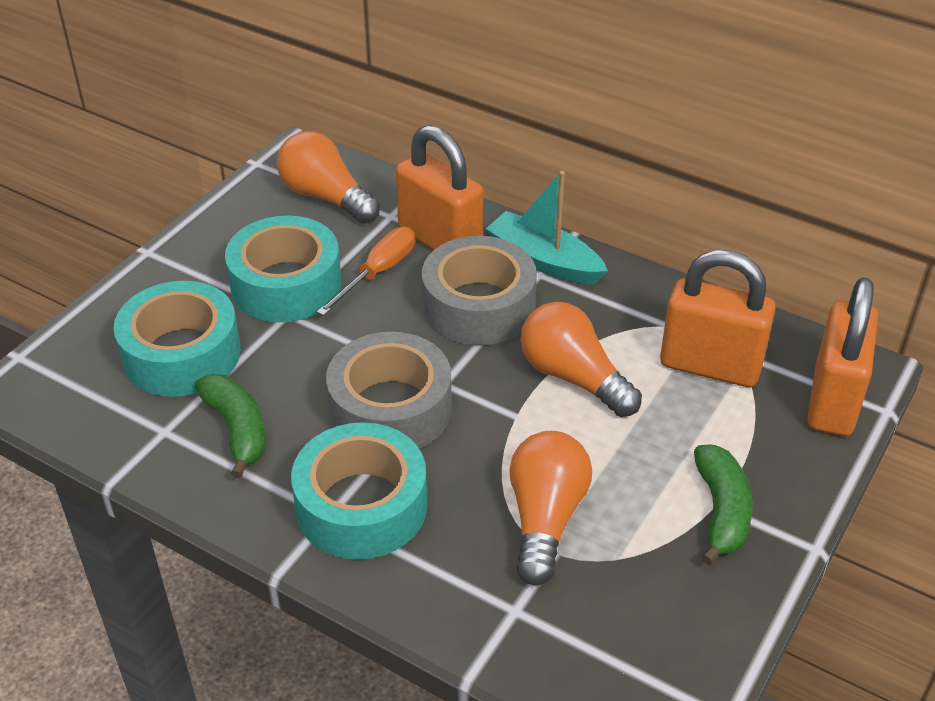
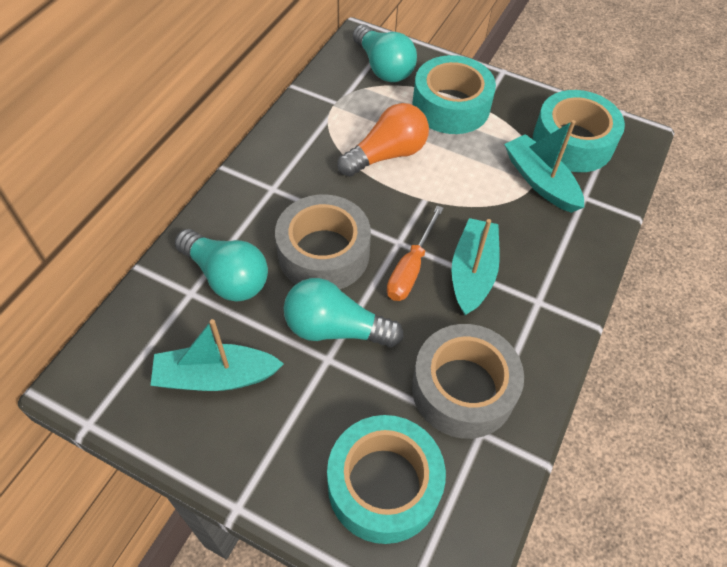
green banana: [195,374,266,478] [694,445,753,565] = 2 -> none = 0
orange light bulb: [277,131,380,224] [509,431,592,585] [520,302,642,417] = 3 -> [337,103,429,177] = 1
orange padlock: [396,125,483,250] [660,250,776,387] [807,277,878,436] = 3 -> none = 0
turquoise boat: [485,171,608,284] = 1 -> [150,319,284,391] [452,218,500,316] [504,120,584,213] = 3
turquoise light bulb: none = 0 -> [175,229,268,301] [284,278,404,348] [353,24,417,82] = 3

